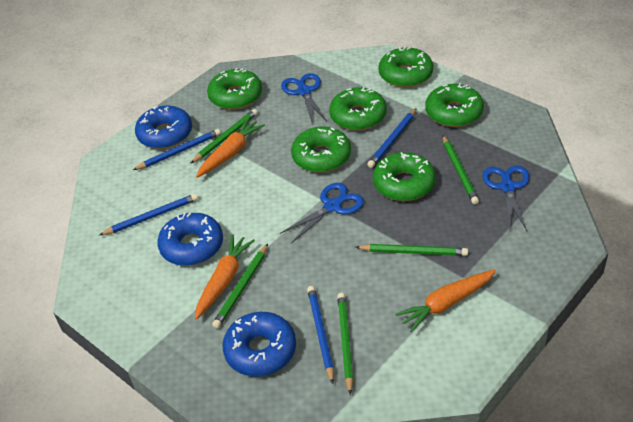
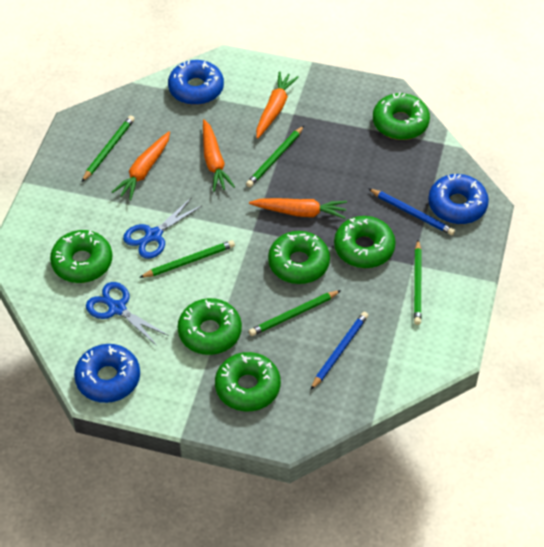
blue pencil: [99,193,198,235] [133,129,221,170] [307,286,334,384] [367,108,417,168] = 4 -> [311,312,368,390] [368,188,455,235] = 2
blue scissors: [280,183,364,243] [281,73,327,122] [482,165,530,231] = 3 -> [86,282,169,346] [123,197,203,259] = 2
orange carrot: [195,235,255,320] [196,118,265,178] [395,269,496,333] = 3 -> [112,131,170,200] [203,119,235,192] [249,198,347,219] [256,71,299,139] = 4

